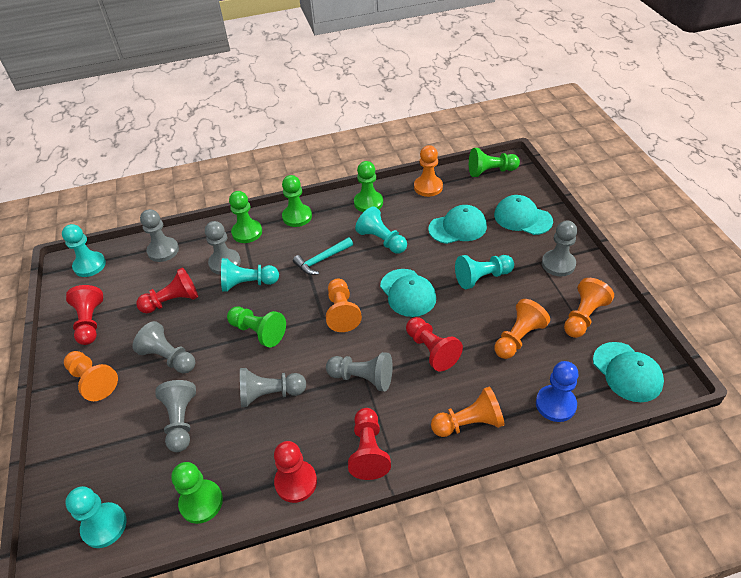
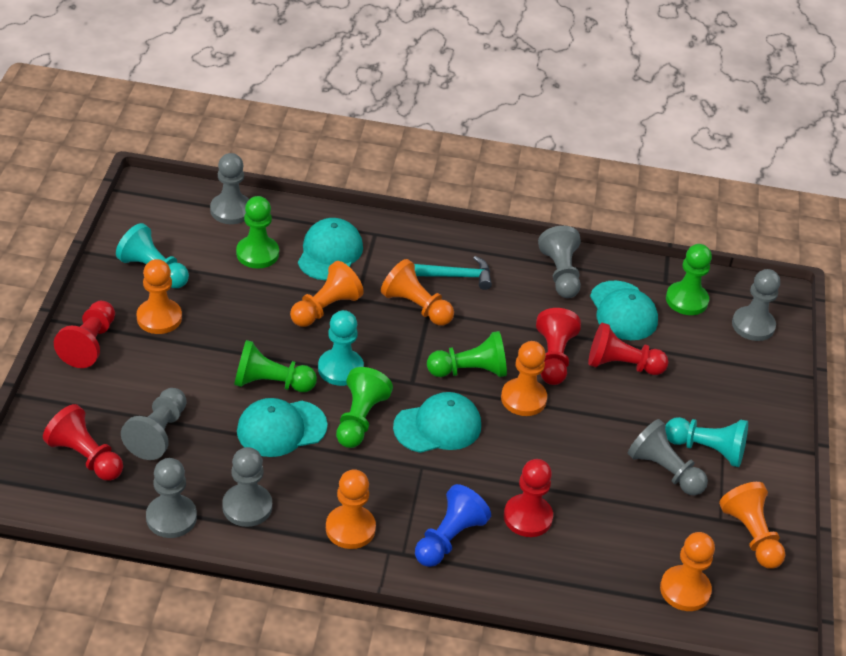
green pawn: [171,462,223,524] [227,307,286,348] [229,191,262,243] [282,175,312,227] [354,161,383,212] [469,148,520,177] = 6 -> [234,340,317,392] [236,196,279,268] [336,367,393,448] [427,331,507,377] [666,244,712,315] = 5
orange pawn: [64,351,118,401] [326,279,362,332] [414,145,443,197] [431,387,505,437] [494,299,550,359] [564,278,614,338] = 6 -> [137,259,182,334] [290,261,364,327] [326,469,376,549] [381,259,454,325] [501,341,547,416] [660,532,715,611] [719,482,786,569] = 7
turquoise pawn: [62,224,106,277] [65,486,127,548] [221,258,279,292] [355,206,407,254] [455,255,514,289] = 5 -> [116,223,189,288] [318,310,364,386] [665,417,748,467] = 3

